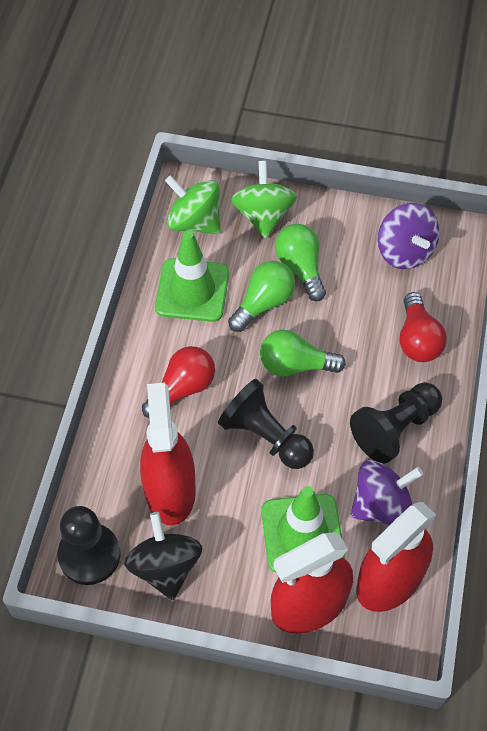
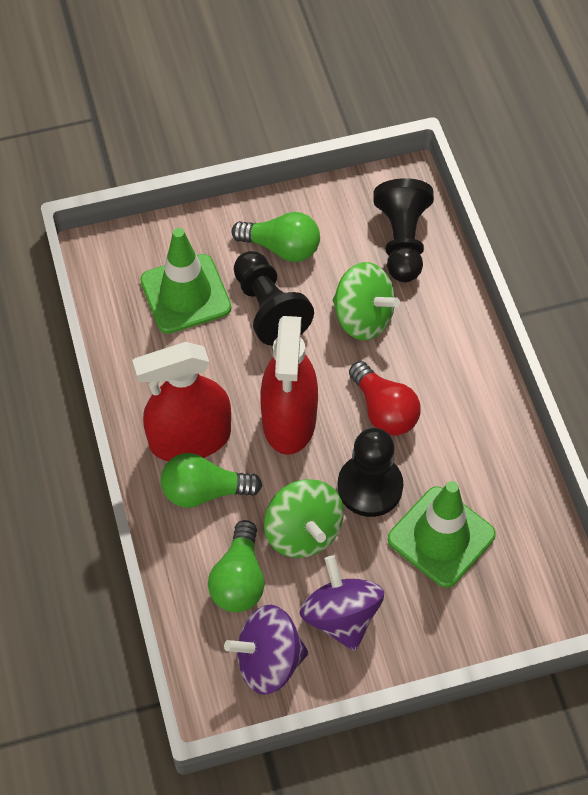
black spinning top: [124,512,202,600] = 1 -> none = 0
red light bulb: [142,346,215,418] [399,292,447,362] = 2 -> [349,361,421,436] = 1
red spray bottle: [140,382,196,525] [271,532,353,634] [356,502,436,612] = 3 -> [132,342,231,461] [260,316,318,455] = 2

